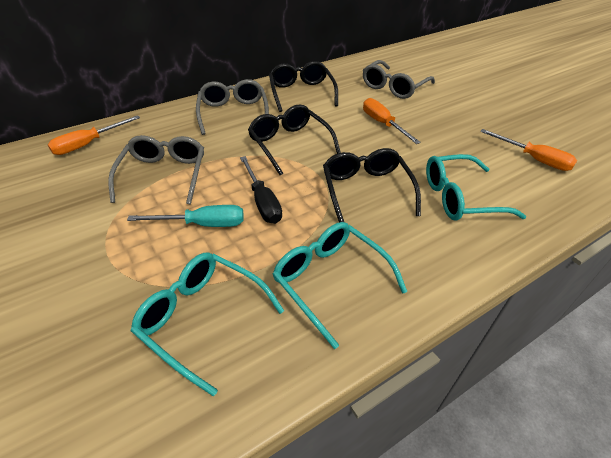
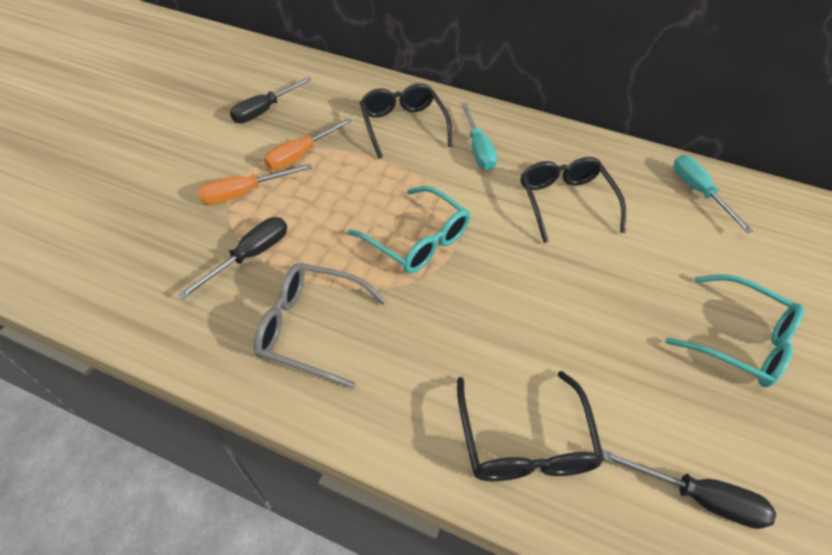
black screwdriver: [240,156,282,224] = 1 -> [177,217,287,300] [230,77,312,123] [602,449,776,529] = 3
grey glasses: [108,135,204,205] [196,79,269,135] [363,60,435,99] = 3 -> [254,263,386,389] = 1
orange screwdriver: [48,115,140,155] [363,98,421,144] [480,129,577,171] = 3 -> [197,163,312,205] [264,118,352,170] = 2
turquoise glasses: [131,252,284,396] [272,222,407,349] [426,154,527,221] = 3 -> [348,186,470,273] [665,275,804,387] = 2
turquoise screwdriver: [127,205,244,227] = 1 -> [461,103,497,170] [673,155,753,233] = 2

